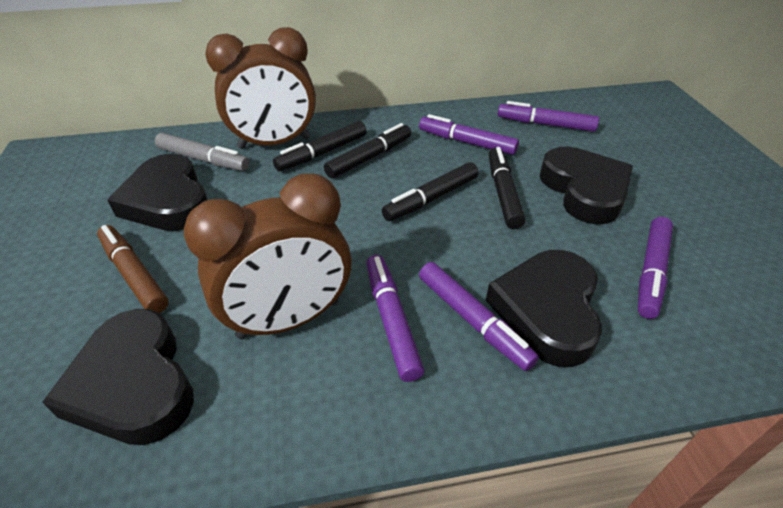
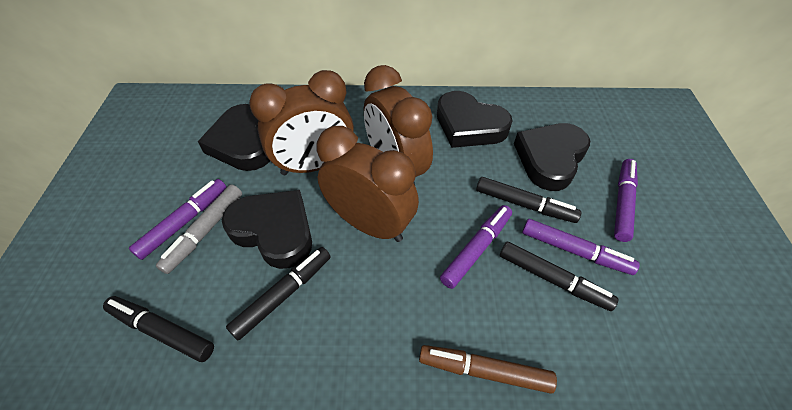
brown clock: [184,174,351,339] [205,27,316,149] = 2 -> [249,70,354,175] [316,126,419,242] [364,65,433,185] = 3
purple marker: [367,255,424,382] [419,114,519,155] [419,262,539,371] [498,101,599,132] [638,217,673,319] = 5 -> [129,179,227,260] [440,205,512,289] [522,219,640,275] [614,159,638,242] = 4

